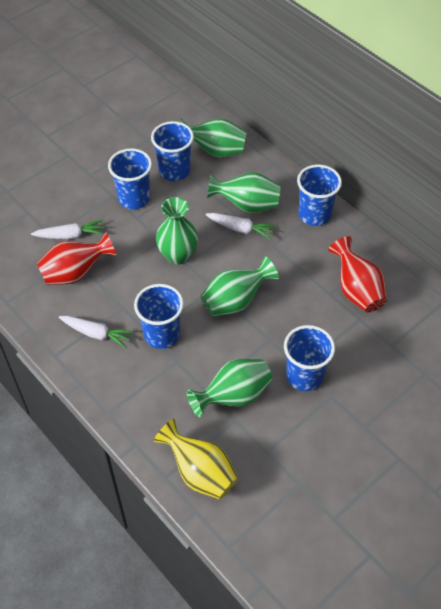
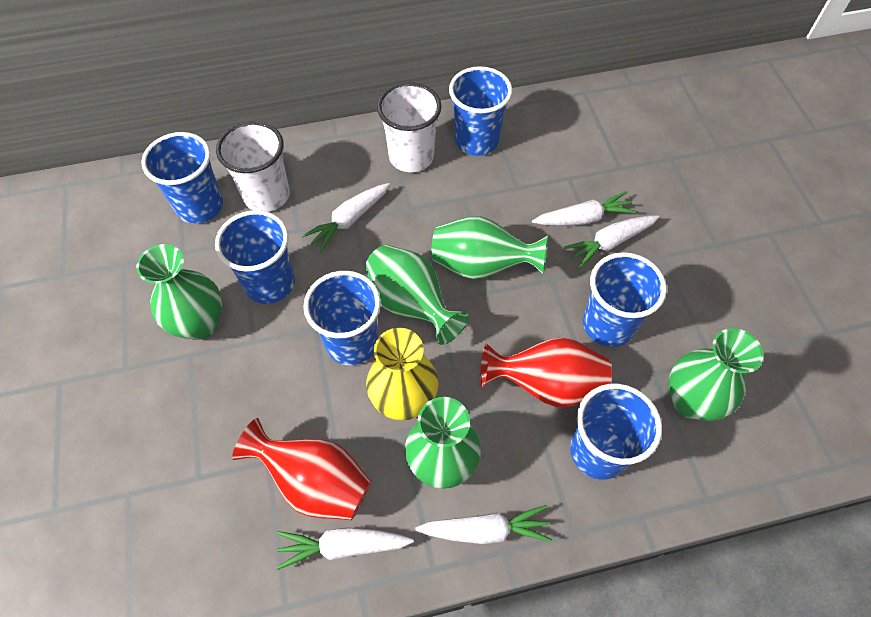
blue cup: [108,148,152,209] [134,284,184,349] [151,121,194,181] [284,325,335,391] [297,165,342,226] = 5 -> [141,132,223,224] [215,210,295,304] [303,271,381,365] [449,66,512,156] [570,383,662,480] [583,252,667,347] = 6
white carrot: [31,220,104,240] [59,316,134,348] [205,213,276,240] = 3 -> [276,527,414,570] [302,183,390,253] [416,505,552,544] [532,191,637,226] [563,215,660,269] = 5
white cup: none = 0 -> [216,121,290,212] [377,82,442,172] = 2

